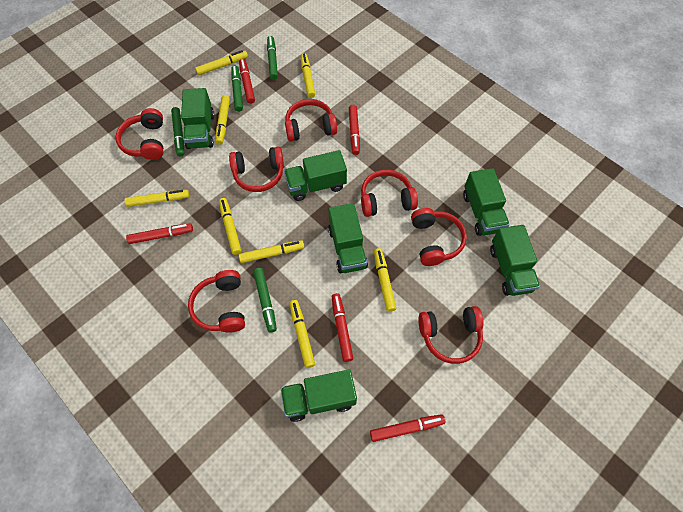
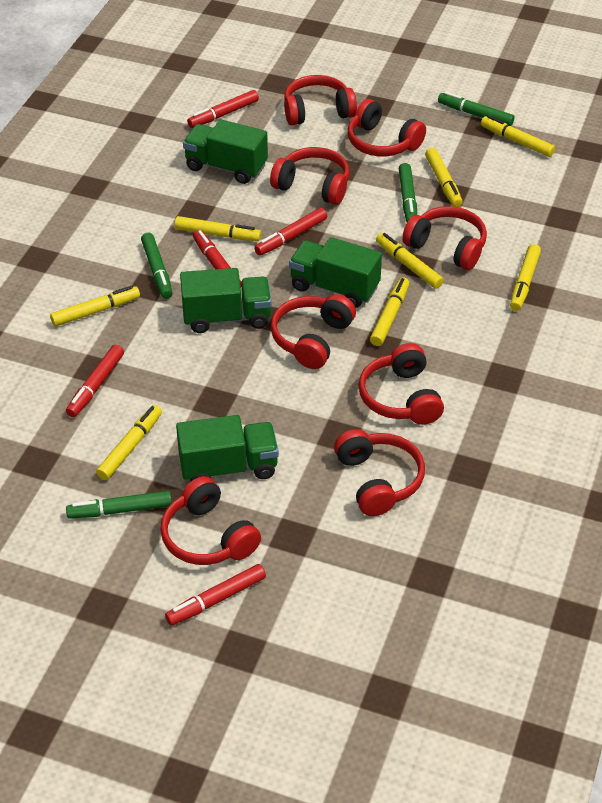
green truck: [181,88,214,149] [281,369,357,422] [284,150,347,201] [328,203,368,273] [463,168,510,236] [490,225,540,296] = 6 -> [176,415,279,482] [180,268,272,333] [183,119,268,184] [289,237,382,308] = 4
red headphones: [116,108,164,160] [188,270,245,333] [229,147,284,192] [285,99,337,142] [361,170,418,217] [411,208,467,266] [418,306,483,364] = 7 -> [160,476,261,565] [270,147,349,205] [271,294,356,369] [284,75,357,125] [334,429,425,516] [348,99,426,156] [358,343,444,425] [402,206,487,270] = 8

